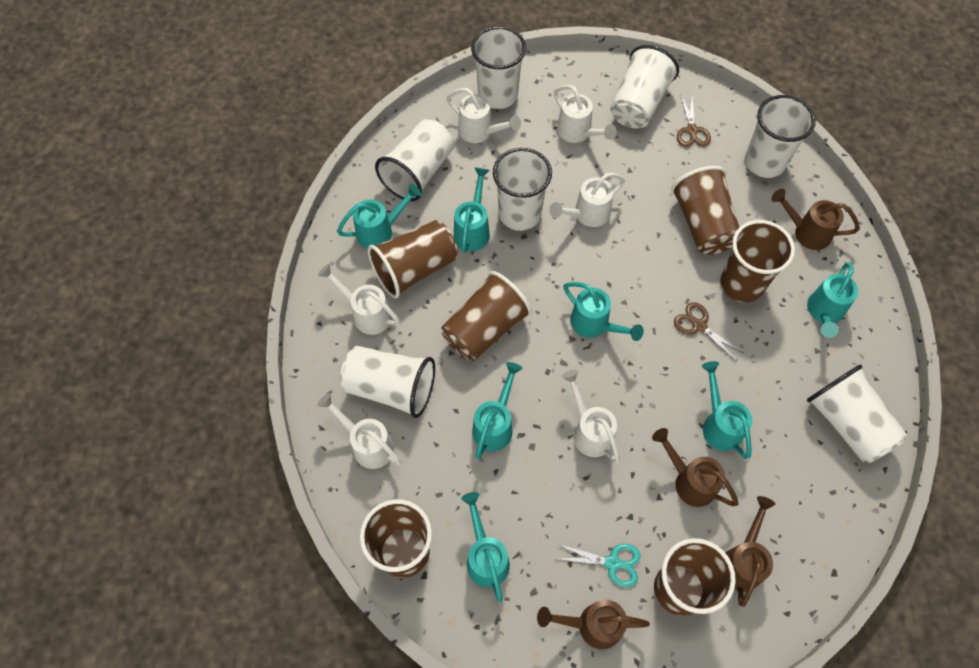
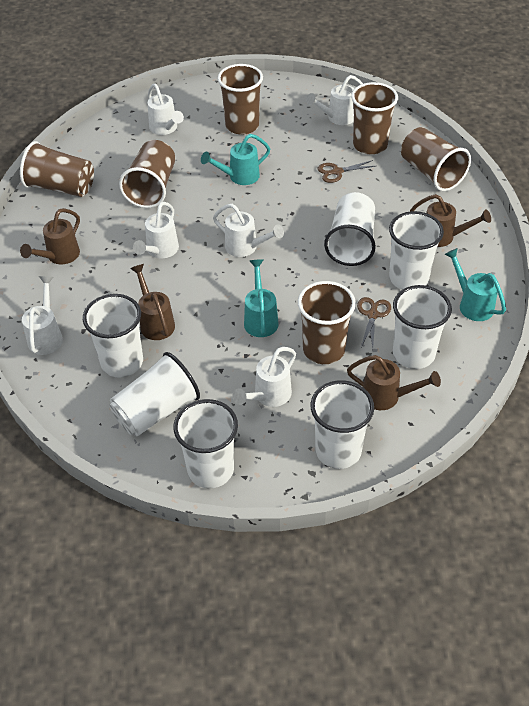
turquoise scissors: [557,544,640,587] = 1 -> none = 0
turquoise watering can: [337,184,422,248] [454,168,490,253] [461,492,510,602] [472,362,522,459] [563,282,644,341] [702,361,752,459] [807,262,858,338] = 7 -> [201,134,270,185] [244,259,278,337] [444,248,506,321] = 3

